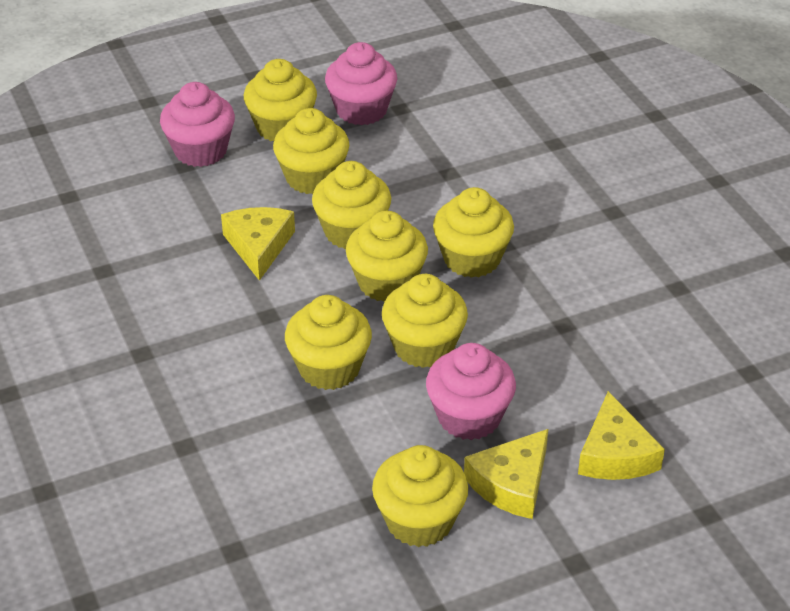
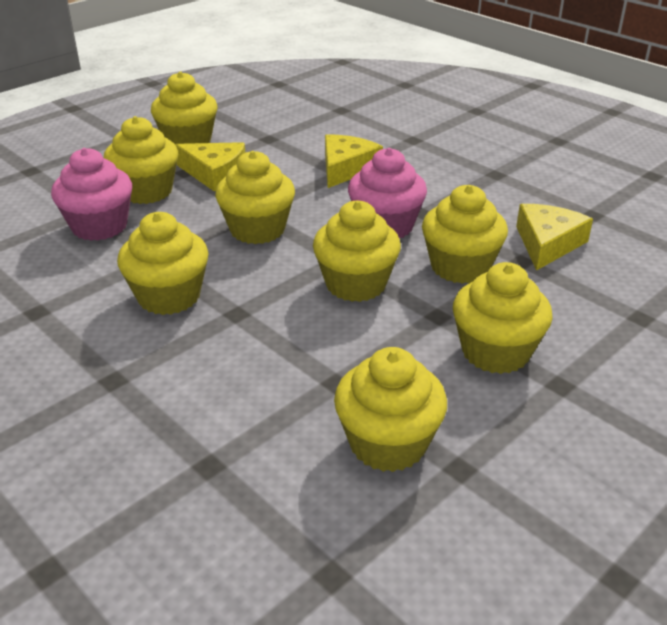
pink cupcake: [160,82,235,167] [325,42,397,125] [426,343,516,440] = 3 -> [51,148,132,241] [348,148,427,238] = 2

